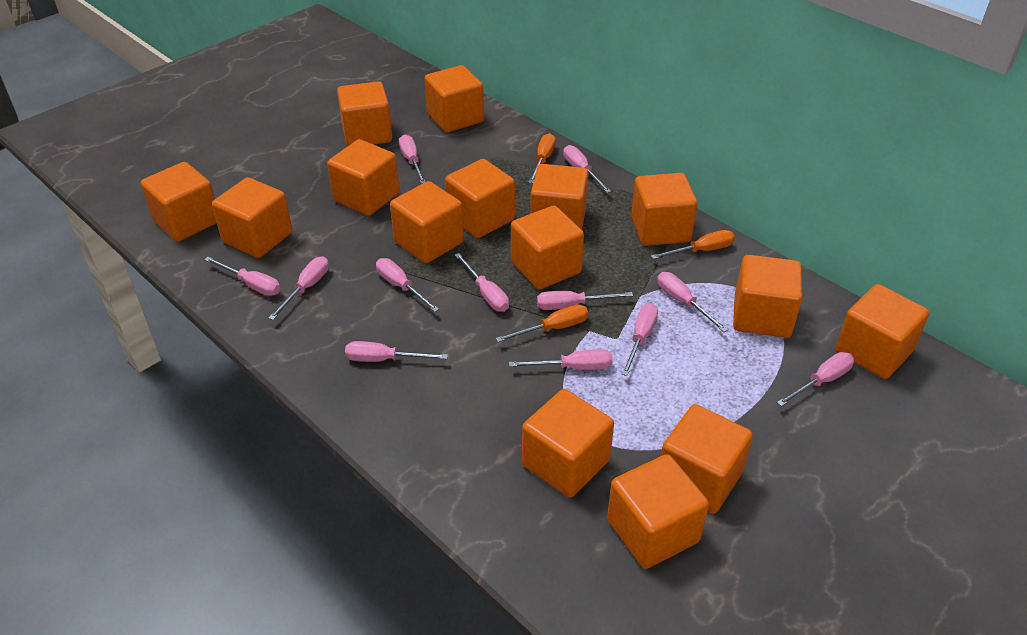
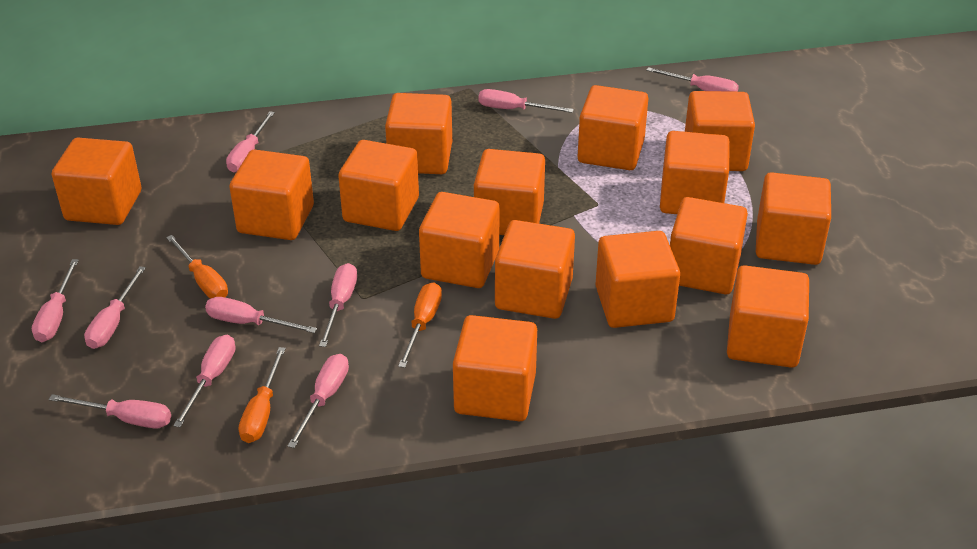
pink screwdriver: [204,257,281,296] [269,257,329,320] [345,341,448,362] [376,258,439,312] [399,135,425,184] [455,253,509,312] [509,349,613,370] [537,291,633,310] [563,145,611,193] [622,304,658,376] [657,272,728,332] [777,352,854,406] = 12 -> [32,259,79,342] [48,394,171,429] [84,266,146,349] [173,335,236,428] [205,297,317,333] [226,111,275,173] [287,354,349,448] [319,263,357,347] [478,89,574,113] [646,67,739,92] = 10

